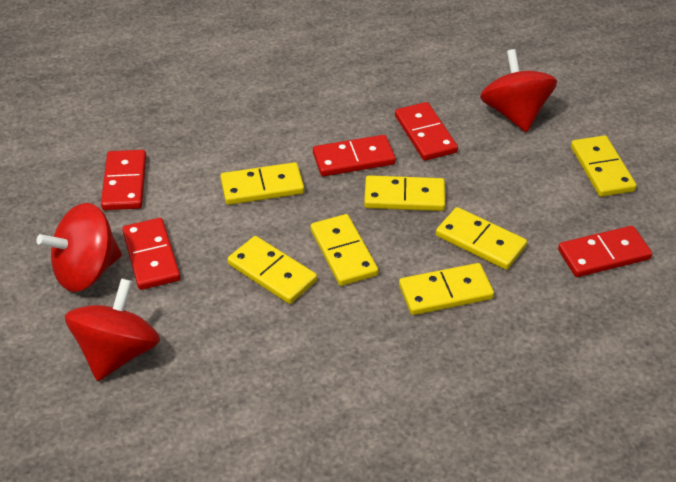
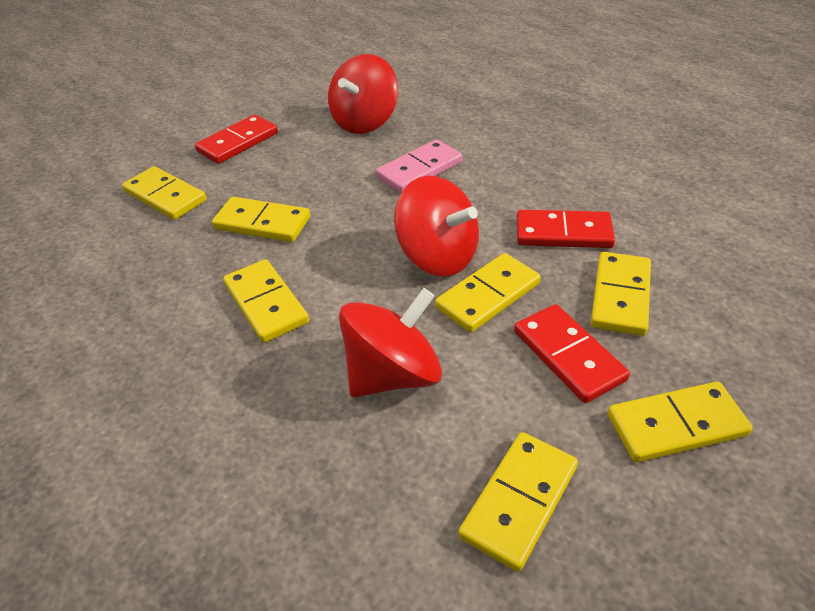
pink domino: none = 0 -> [376,139,463,193] = 1
red domino: [101,150,146,210] [122,218,180,290] [313,135,396,176] [395,102,458,161] [558,226,652,277] = 5 -> [195,114,278,164] [514,304,630,403] [517,210,615,248] = 3

